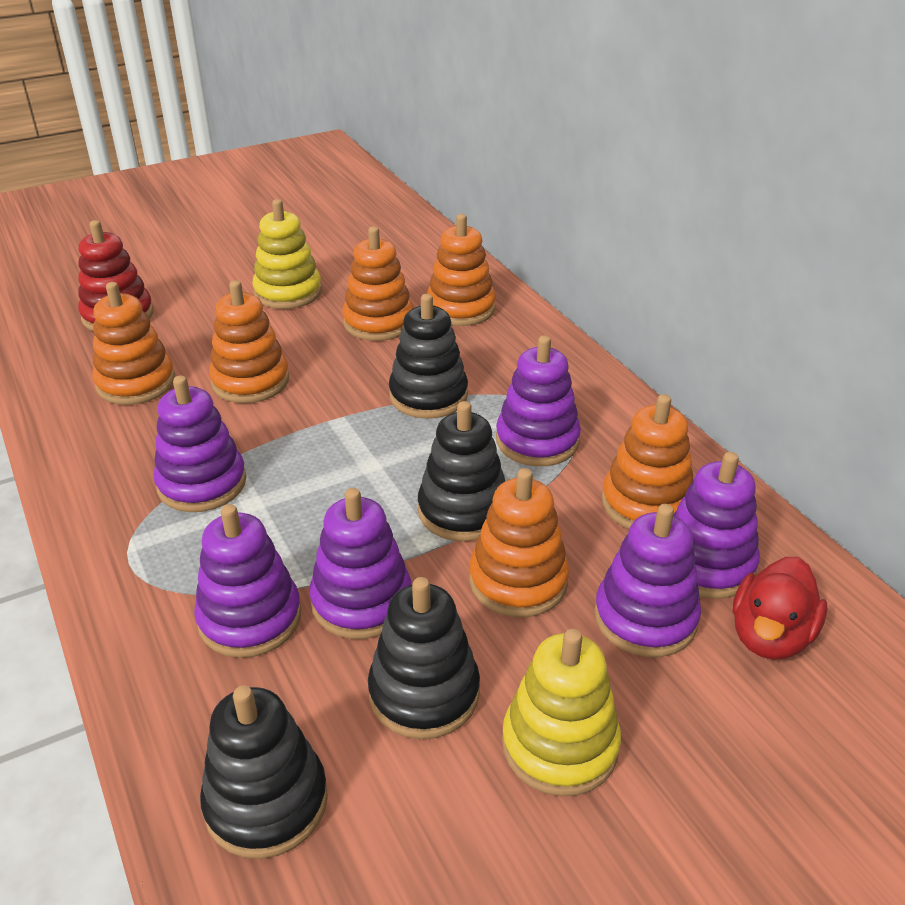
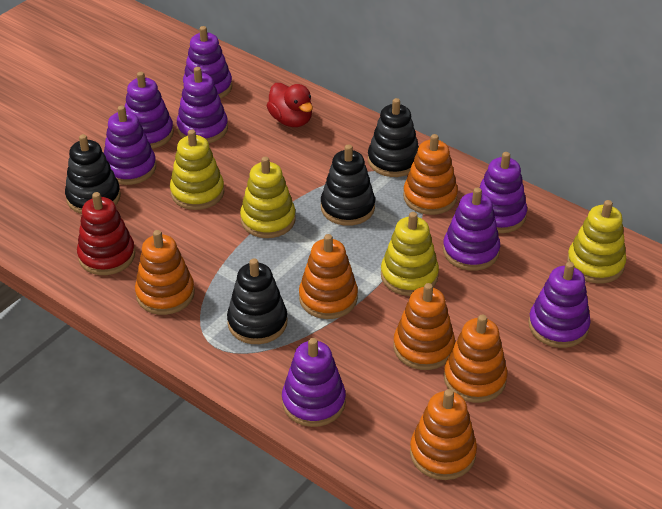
purple stacking toy: [153,375,246,512] [194,504,301,658] [309,488,411,639] [496,335,581,466] [594,504,701,657] [674,452,760,599] = 6 -> [104,106,156,185] [125,72,174,149] [177,67,228,143] [183,26,232,99] [282,338,346,427] [443,188,500,271] [479,152,527,233] [528,262,591,348] = 8
yellow stacking toy: [252,199,322,309] [502,629,621,796] = 2 -> [170,129,224,210] [240,156,296,238] [381,212,439,296] [567,200,626,284] = 4

